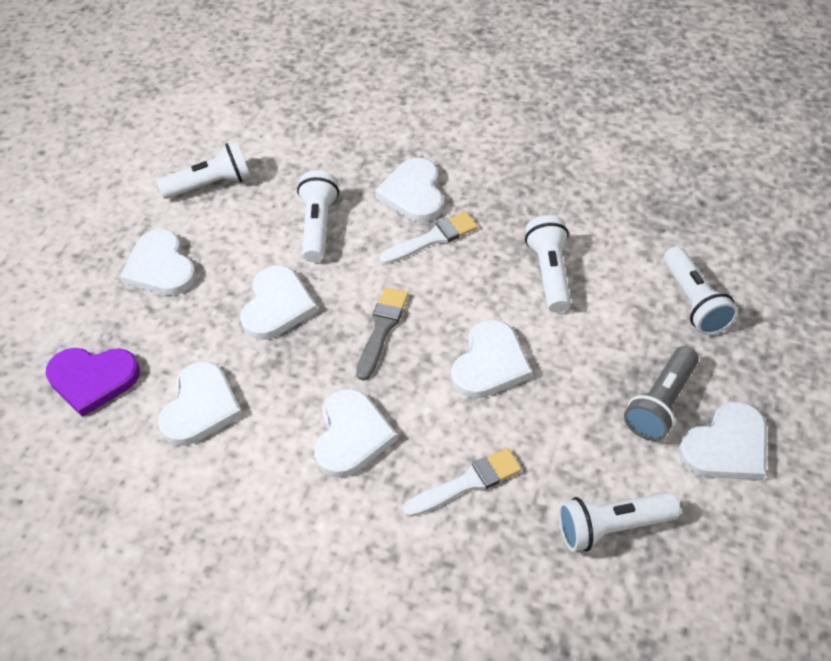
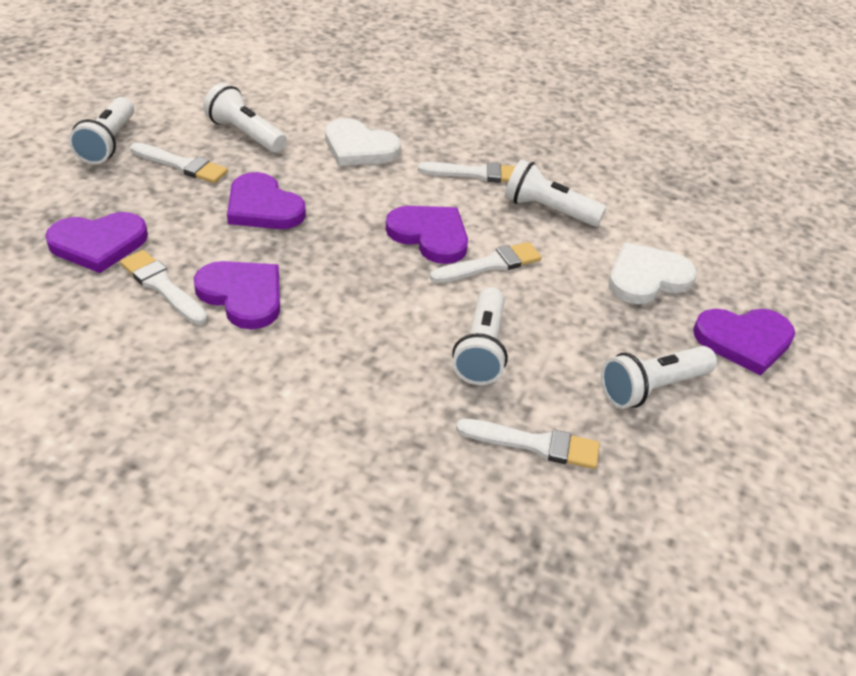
grey brush: [356,288,408,380] = 1 -> none = 0
grey flashlight: [624,346,699,441] = 1 -> none = 0
purple heart: [46,348,140,417] = 1 -> [45,212,148,273] [194,261,280,329] [227,172,306,229] [385,206,468,264] [693,309,795,376] = 5
white brush: [379,212,478,264] [403,448,522,517] = 2 -> [120,250,208,324] [130,142,228,183] [418,162,516,183] [430,242,542,283] [456,419,600,469] = 5
white heart: [120,229,196,296] [158,361,243,446] [240,265,318,340] [314,389,398,478] [375,158,444,222] [451,319,533,399] [678,402,767,480] = 7 -> [325,118,401,166] [608,242,697,304] = 2

